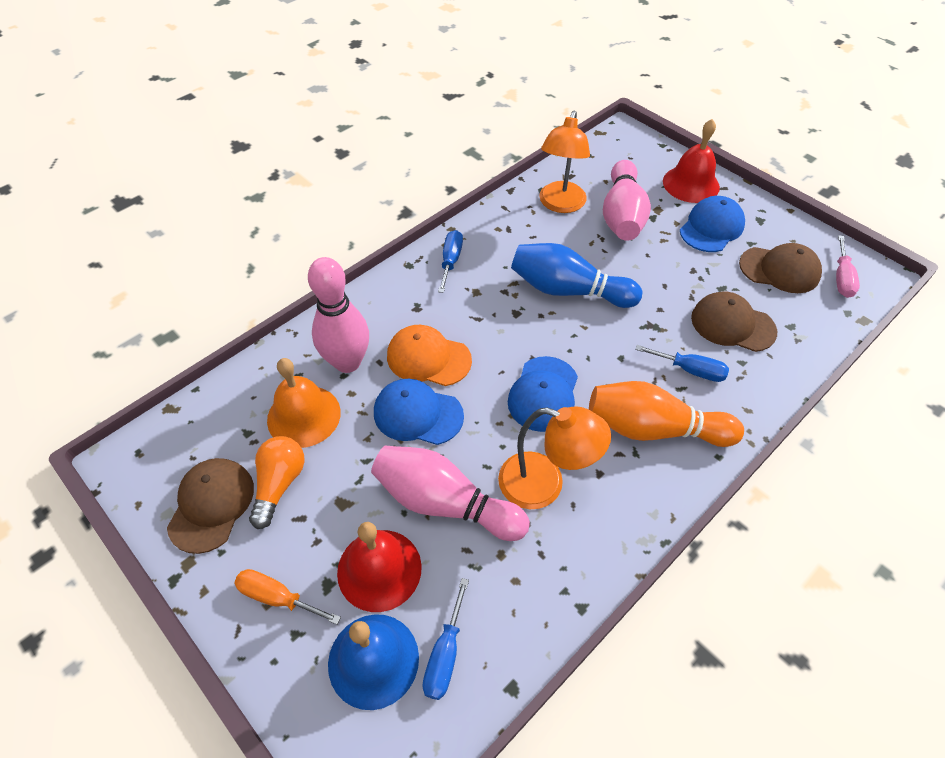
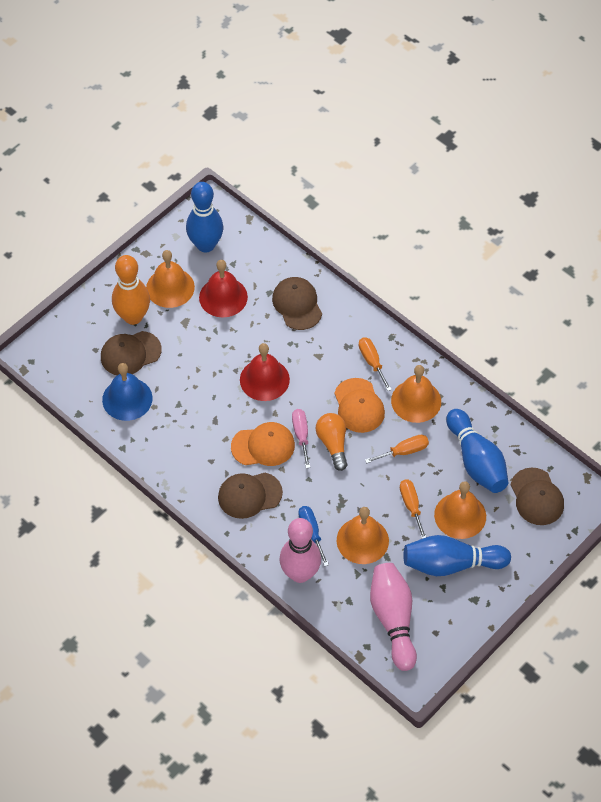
blue bowling pin: [511,243,642,308] = 1 -> [186,182,223,252] [404,535,511,576] [446,409,508,493] = 3
blue cap: [374,379,464,445] [508,356,578,432] [680,196,745,252] = 3 -> none = 0
blue screwdriver: [422,578,469,700] [438,230,463,293] [635,345,729,382] = 3 -> [298,506,329,566] = 1
brown cap: [167,458,254,554] [691,292,777,352] [739,243,822,293] = 3 -> [101,331,162,375] [218,473,283,519] [272,277,322,330] [511,468,564,525] = 4
orange bell: [267,358,341,448] = 1 -> [146,250,195,308] [337,507,389,564] [391,365,441,423] [434,481,486,539] = 4
orange cap: [387,325,472,386] = 1 -> [231,422,295,466] [334,378,385,433] = 2
orange lamp: [498,406,611,509] [539,111,590,213] = 2 -> none = 0
orange screwdriver: [234,569,341,625] = 1 -> [359,337,392,391] [365,435,429,464] [400,479,426,539] = 3
pink bowling pin: [308,257,369,373] [371,446,530,541] [603,160,651,241] = 3 -> [279,518,321,583] [370,563,417,671] = 2

